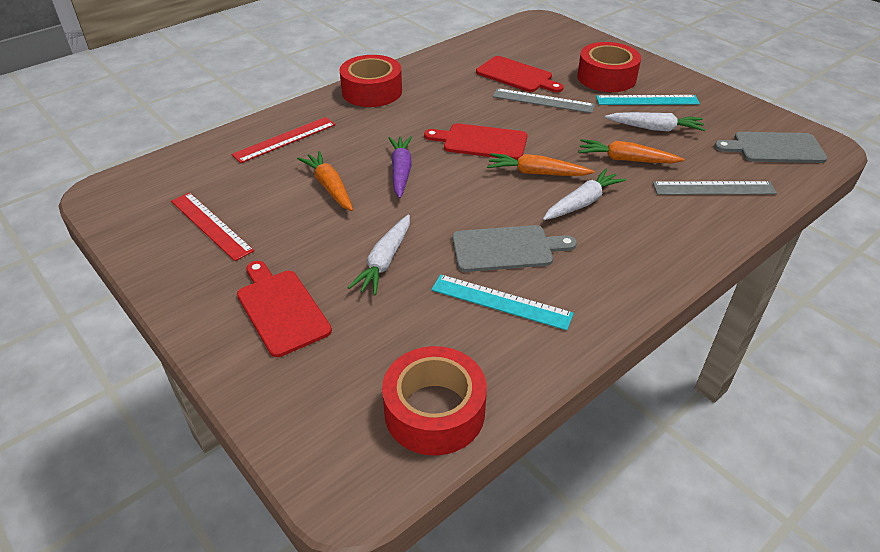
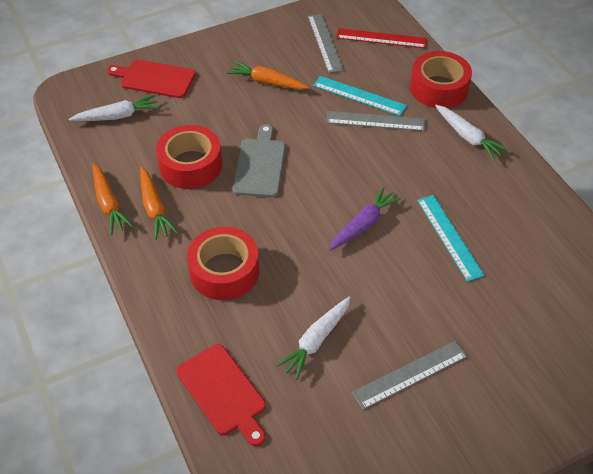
grey cutting board: [452,225,577,272] [714,132,827,163] = 2 -> [232,124,285,197] = 1
grey ruler: [493,88,595,113] [653,181,777,195] = 2 -> [308,14,344,73] [326,111,425,131] [352,341,468,410] = 3
red cutting board: [237,261,332,357] [424,123,527,160] [476,56,563,92] = 3 -> [107,60,196,98] [176,344,266,446] = 2
red ruler: [171,192,254,261] [231,117,336,163] = 2 -> [336,28,427,48] = 1

